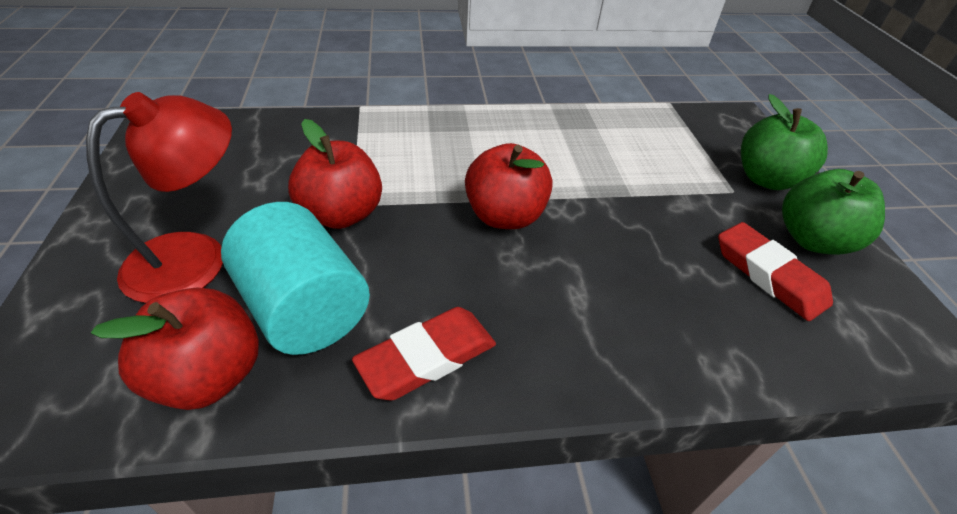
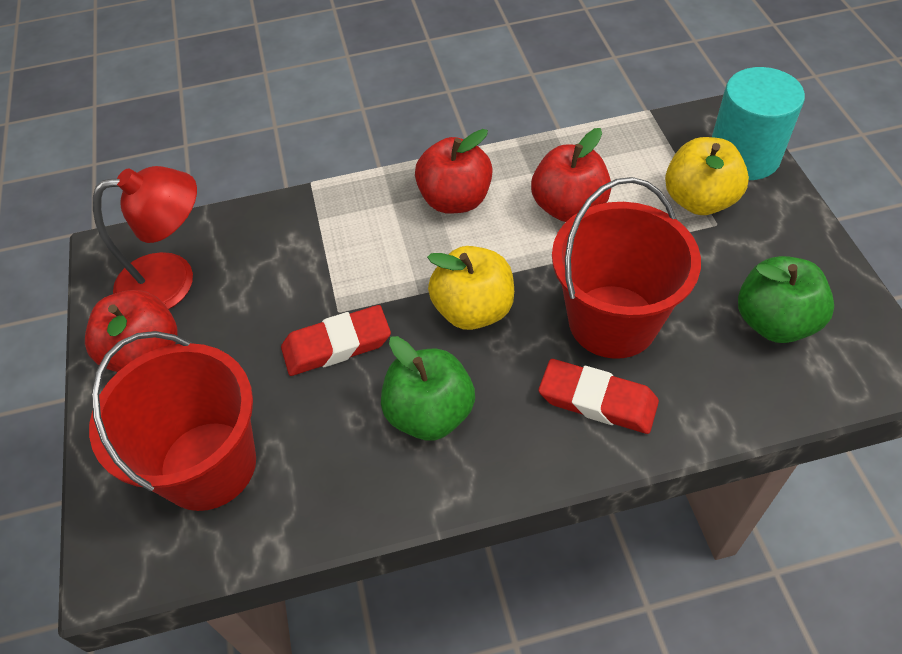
red bucket: none = 0 -> [89,331,256,511] [552,177,701,359] = 2
yellow apple: none = 0 -> [427,246,514,330] [665,137,749,215] = 2

